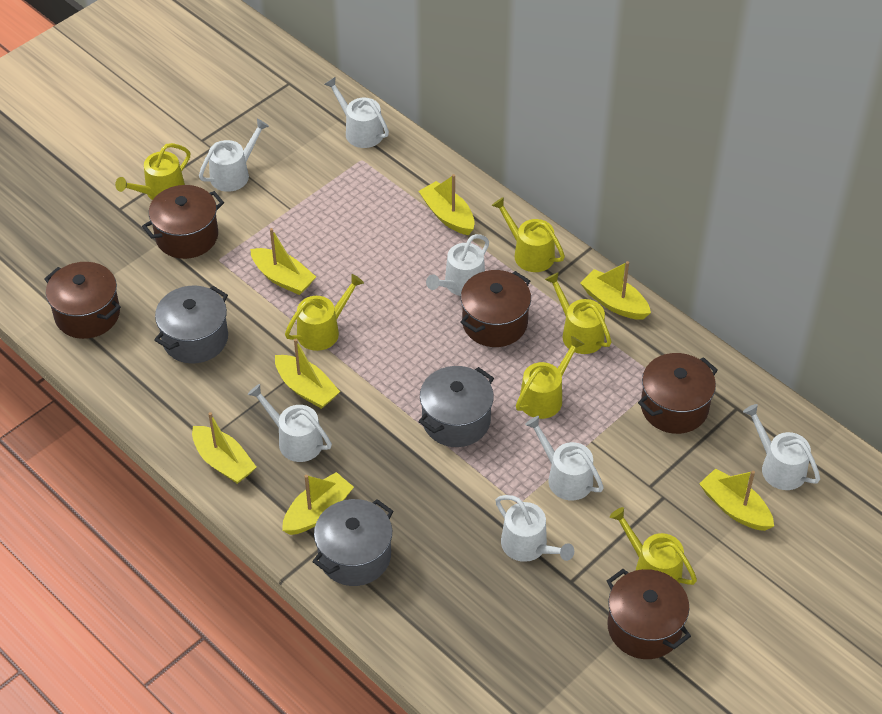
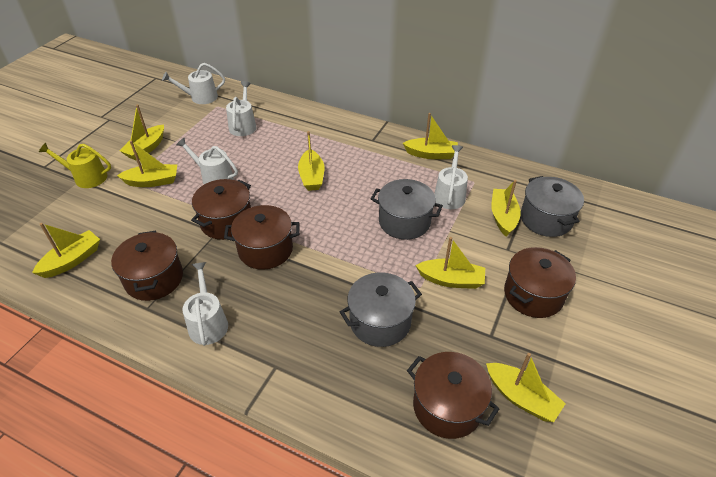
white watering can: [199,119,269,192] [248,384,332,462] [324,77,389,148] [426,234,489,296] [495,495,574,562] [525,416,604,500] [743,404,820,490] = 7 -> [162,63,225,104] [176,138,238,184] [182,262,228,346] [226,81,256,136] [434,145,468,209] = 5
yellow boat: [192,412,256,484] [250,228,316,295] [275,339,340,409] [282,472,354,535] [419,174,475,235] [580,261,651,320] [699,468,774,531] = 7 -> [32,223,100,278] [117,141,177,187] [119,104,164,161] [298,131,324,191] [403,113,458,159] [415,237,485,289] [486,353,566,422] [491,180,521,237] = 8
yellow watering can: [115,143,190,200] [285,274,364,351] [492,197,565,272] [516,336,584,419] [545,272,612,354] [610,507,697,585] = 6 -> [39,143,111,188] = 1

